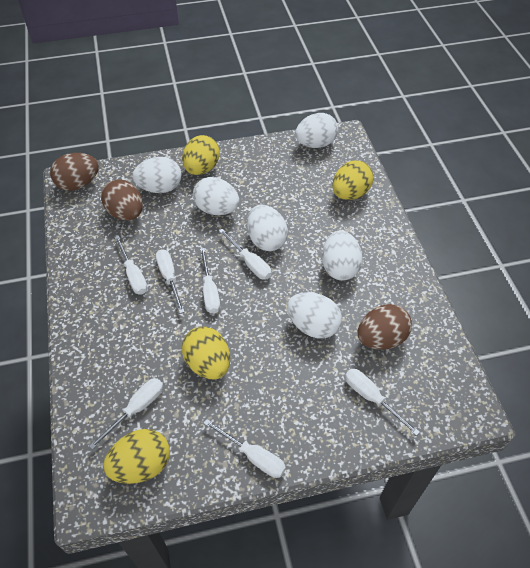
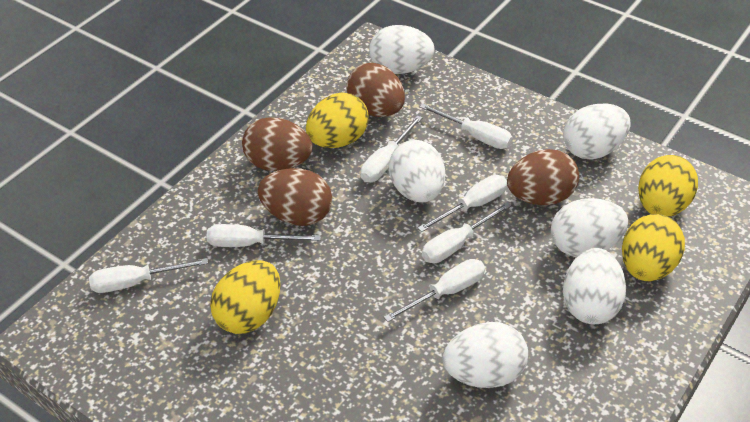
brown egg: [50,153,99,191] [101,180,143,220] [357,304,412,350] = 3 -> [242,117,313,171] [258,168,332,226] [346,63,405,117] [507,149,579,205] = 4

